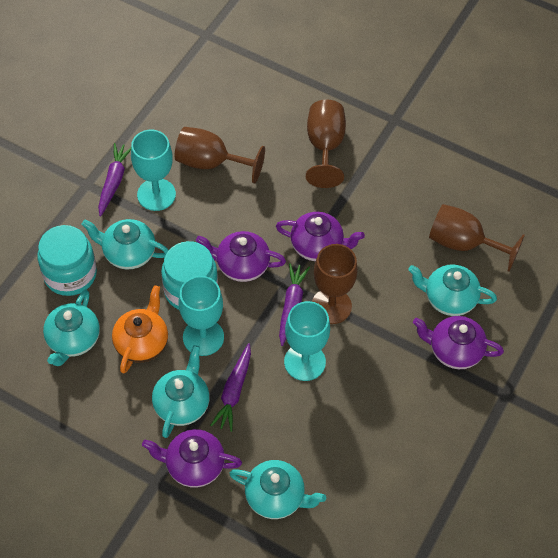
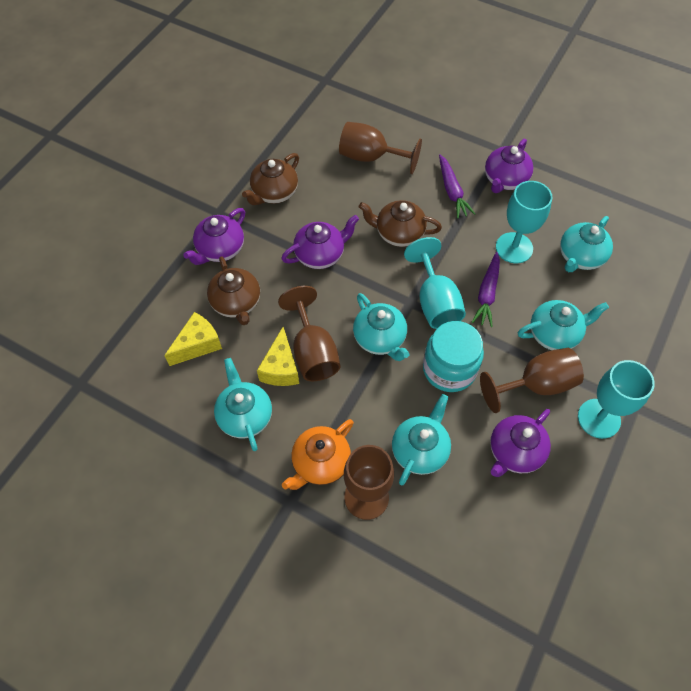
brown teapot: none = 0 -> [207,256,260,325] [242,153,299,205] [359,200,442,247] = 3
purple carrot: [98,143,131,216] [210,343,251,432] [279,263,310,346] = 3 -> [439,154,475,218] [472,252,500,327] = 2
turquoise jar: [37,225,97,296] [161,241,218,310] = 2 -> [423,321,484,392] = 1
yellow cheese: none = 0 -> [164,312,222,366] [257,327,299,386] = 2

